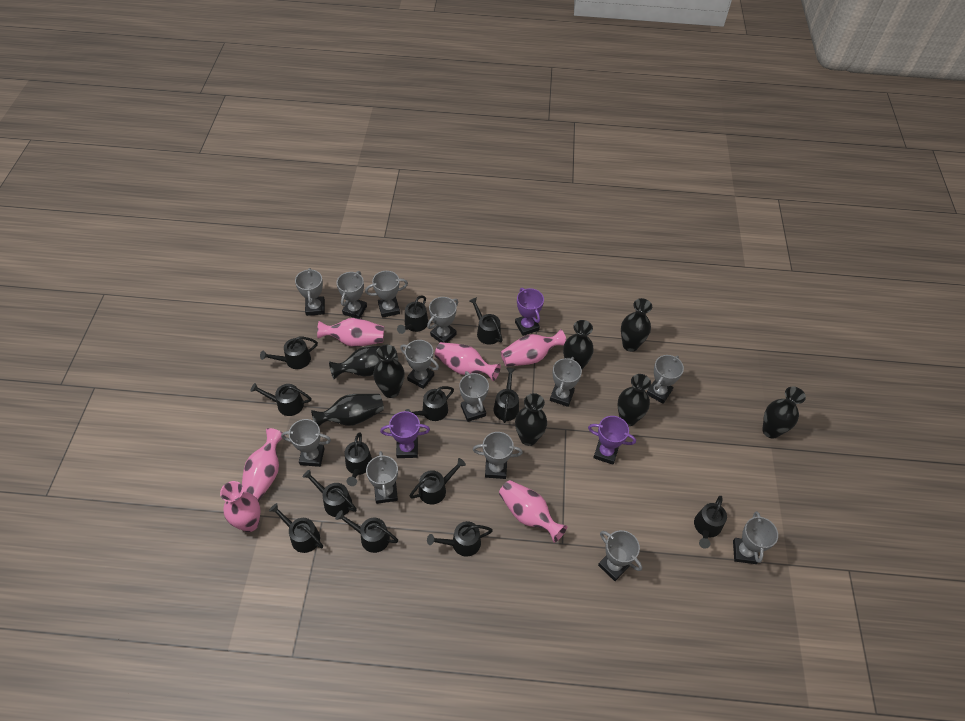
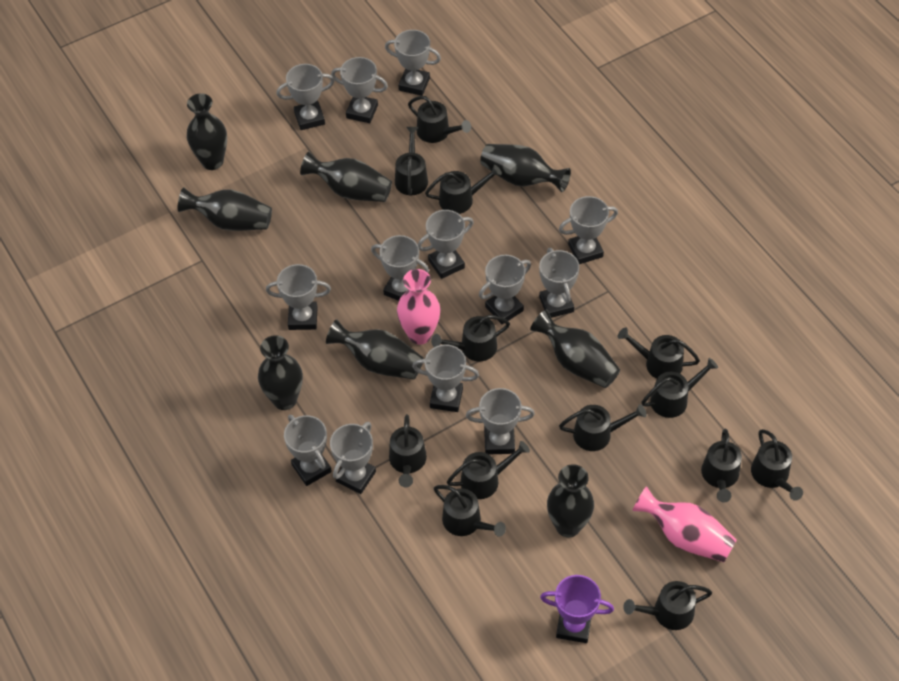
pink vase: [220,481,260,532] [242,428,285,502] [317,318,384,347] [435,342,501,381] [499,480,567,543] [501,329,567,367] = 6 -> [397,269,440,345] [632,486,737,562] = 2
purple trophy: [380,411,430,458] [515,288,544,336] [588,416,636,465] = 3 -> [540,575,614,643] = 1

